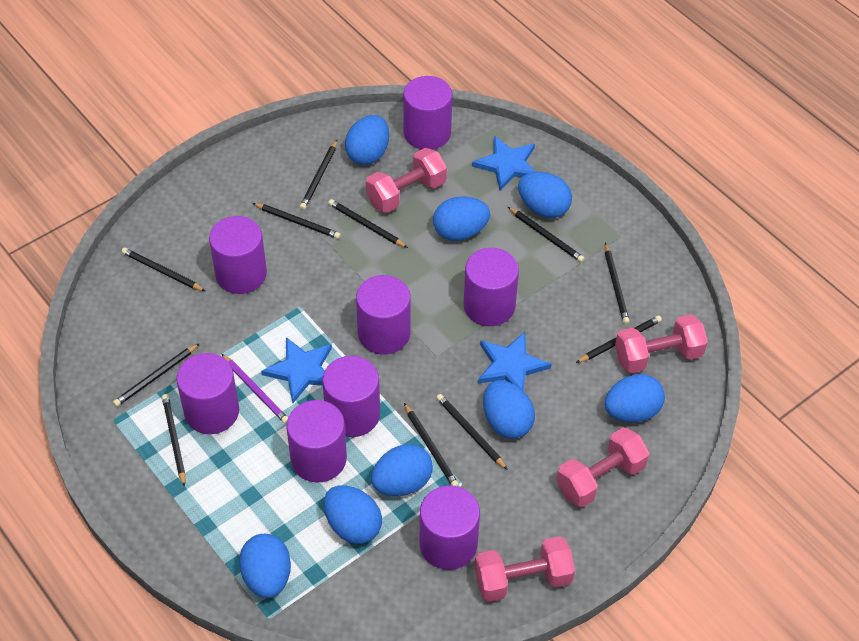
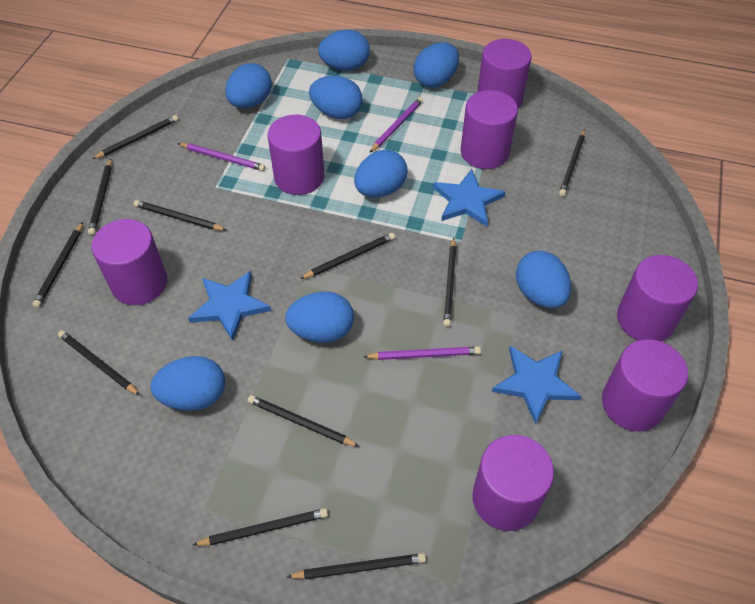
pink dumbbell: [366,148,447,213] [475,536,575,602] [556,427,649,507] [615,314,708,373] = 4 -> none = 0
purple cylinder: [176,353,239,434] [209,216,267,294] [287,400,347,482] [322,356,380,437] [356,275,410,354] [403,76,452,150] [419,485,480,570] [464,248,519,326] = 8 -> [92,219,167,305] [268,115,324,195] [461,90,518,169] [472,435,554,531] [477,39,532,109] [602,339,688,431] [617,255,698,341] = 7
purple pencil: [222,354,288,424] = 1 -> [177,143,265,171] [363,346,481,360] [369,97,423,153] = 3

